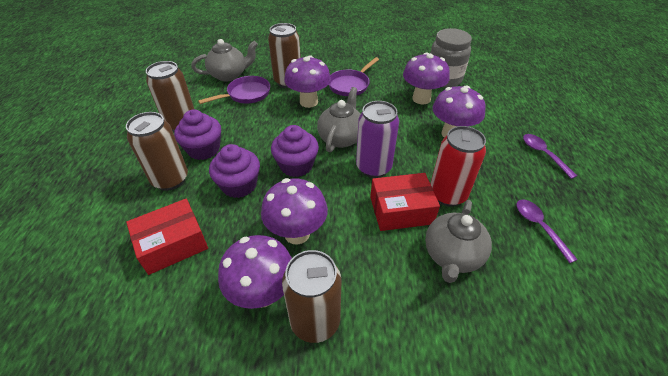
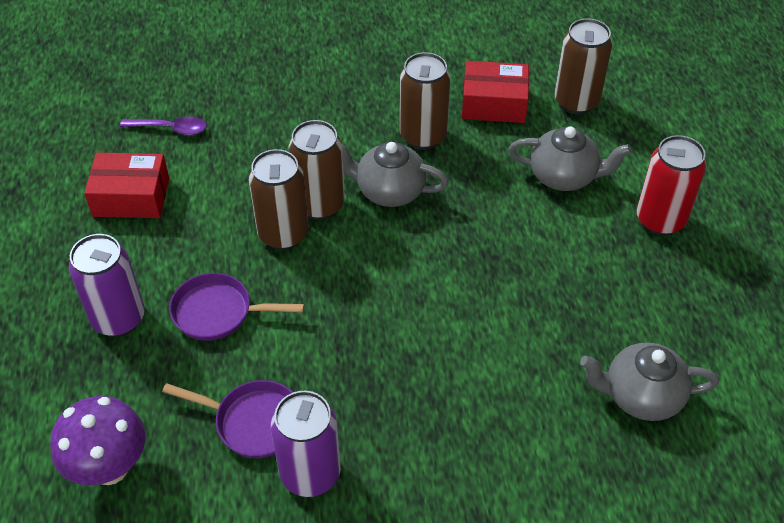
grey jar: [430,28,472,88] = 1 -> none = 0
purple can: [356,101,399,178] = 1 -> [69,234,145,337] [271,391,341,497] = 2
purple cupcake: [174,109,221,160] [209,144,260,198] [271,125,319,177] = 3 -> none = 0
purple mushroom: [218,235,292,309] [261,178,328,245] [284,55,331,108] [403,52,450,104] [433,85,486,138] = 5 -> [50,396,146,485] = 1
purple spoon: [516,199,578,263] [523,134,577,179] = 2 -> [120,116,207,135] = 1

